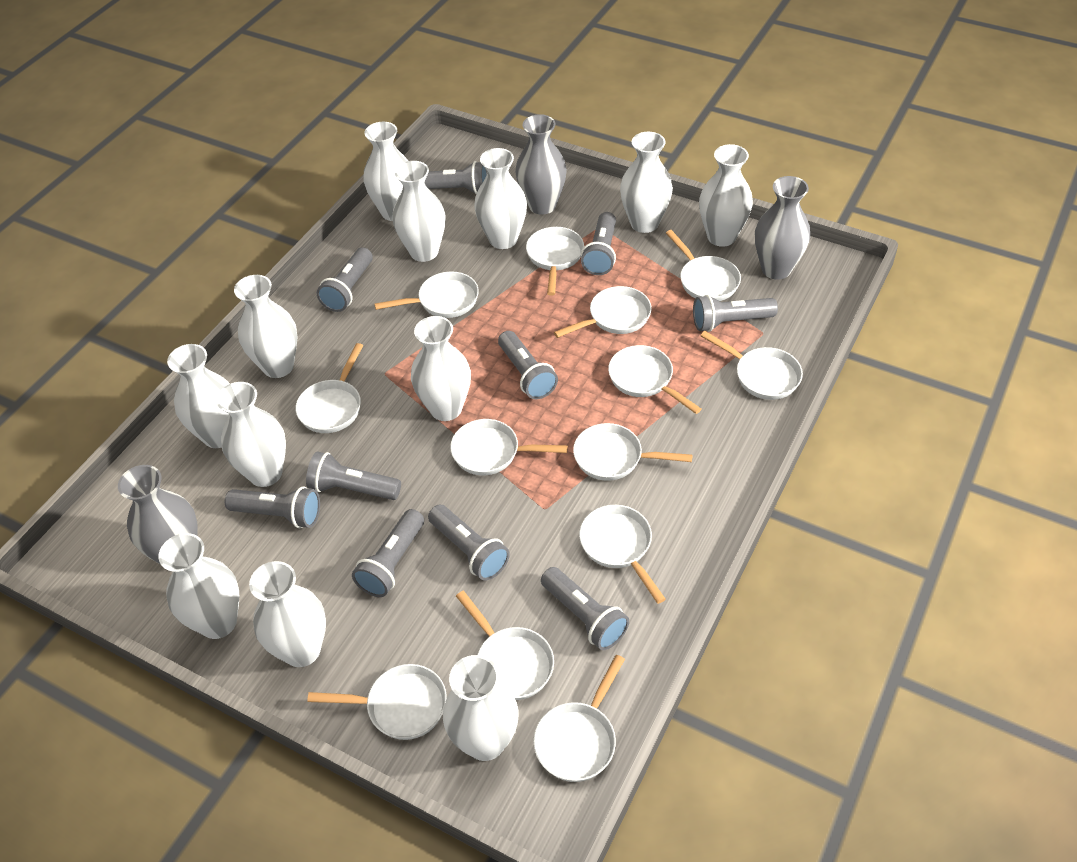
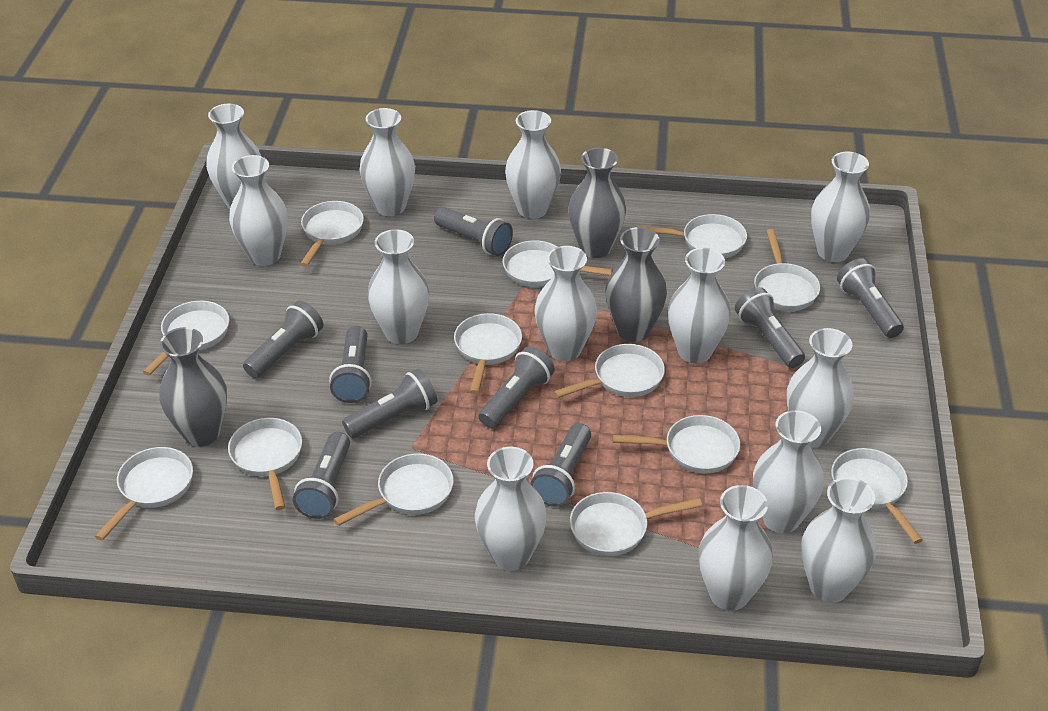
grey flashlight: [225,486,320,528] [306,451,401,500] [317,247,373,312] [352,509,424,597] [425,161,487,194] [428,504,510,581] [498,331,558,399] [541,567,629,650] [581,212,616,275] [693,295,778,332] = 10 -> [243,301,323,378] [293,432,350,519] [329,326,372,403] [342,369,437,438] [434,207,513,256] [479,346,555,428] [530,423,591,507] [735,287,805,368] [837,258,904,338] = 9
white vase: [158,533,239,639] [167,344,230,448] [216,382,286,487] [234,275,297,378] [249,561,326,667] [364,122,408,221] [392,161,445,262] [411,316,471,421] [443,655,519,761] [474,148,527,249] [620,132,673,233] [699,144,753,247] = 12 -> [206,104,261,209] [229,155,288,266] [359,108,415,216] [368,229,429,344] [475,447,547,571] [505,110,561,219] [535,246,597,361] [668,248,731,363] [698,485,773,611] [753,410,824,533] [787,328,854,448] [801,477,876,603] [811,152,870,262] = 13

